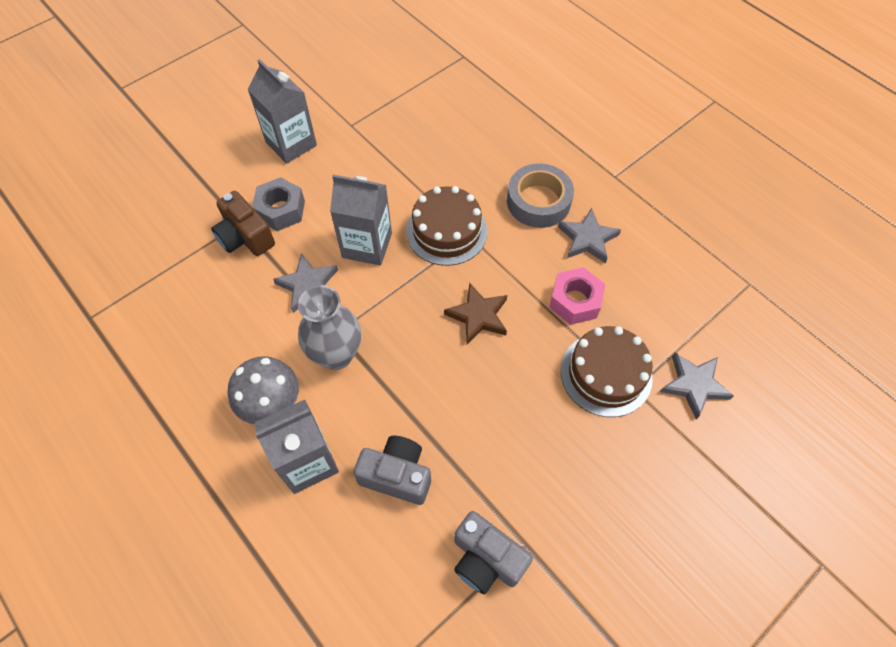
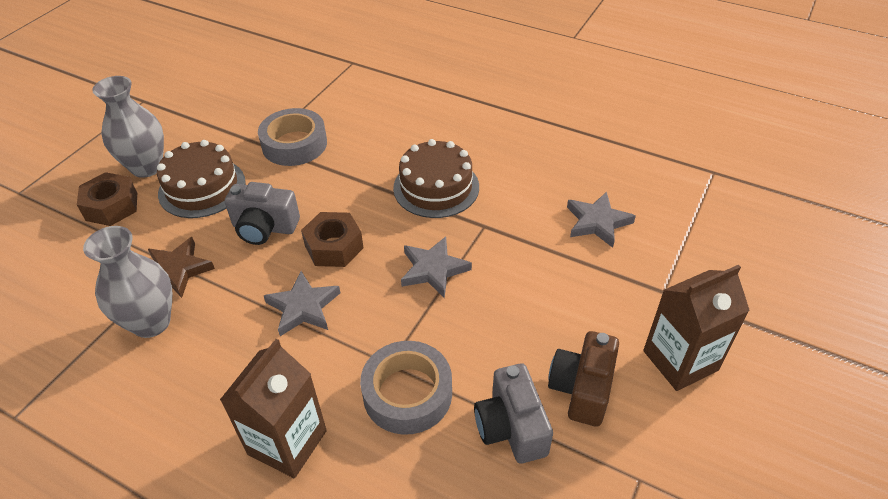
brown carton: none = 0 -> [220,339,327,478] [643,265,750,391] = 2
brown nut: none = 0 -> [77,172,137,226] [301,212,364,267] = 2
grey carton: [248,59,317,164] [255,400,339,494] [330,175,392,266] = 3 -> none = 0
grey mushroom: [228,356,299,424] = 1 -> none = 0
grey nut: [252,177,305,231] = 1 -> none = 0
grey tape: [507,163,574,228] = 1 -> [258,108,327,166] [360,341,452,435] = 2
grey vase: [298,285,361,370] = 1 -> [83,226,172,338] [92,76,164,178] = 2
pink nut: [549,267,605,325] = 1 -> none = 0

